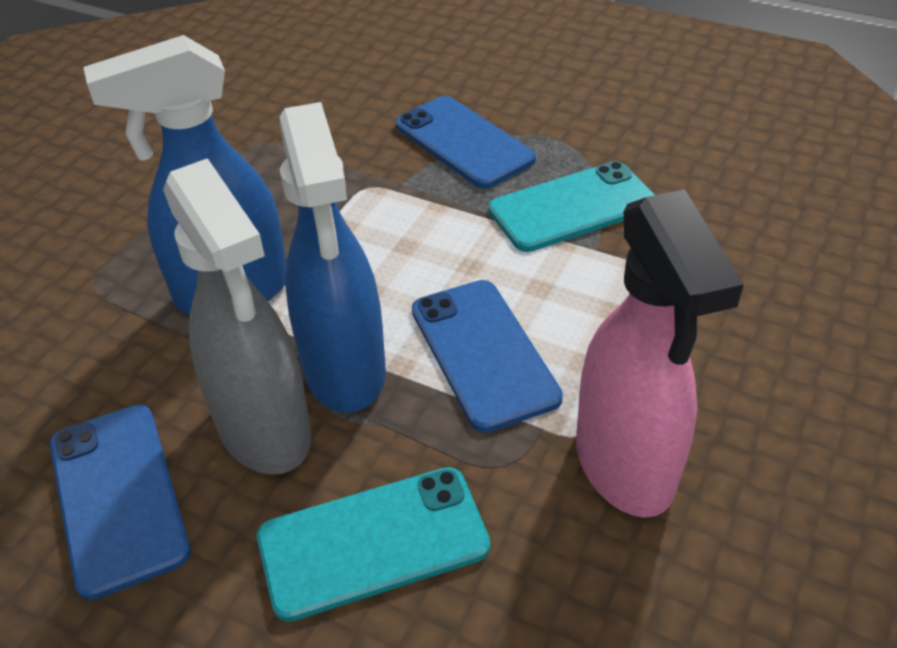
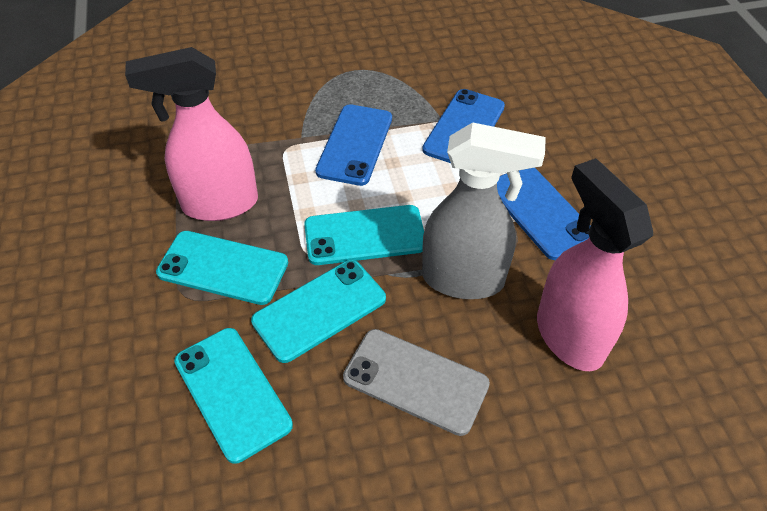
blue spray bottle: [83,35,287,314] [280,102,386,412] = 2 -> none = 0
grey phone: none = 0 -> [343,329,490,436] = 1
pink spray bottle: [576,189,744,518] = 1 -> [125,47,258,221] [537,158,653,371] = 2
turquoise phone: [257,467,490,622] [489,161,655,252] = 2 -> [156,231,288,305] [174,328,293,464] [251,260,386,363] [304,205,424,265] = 4

